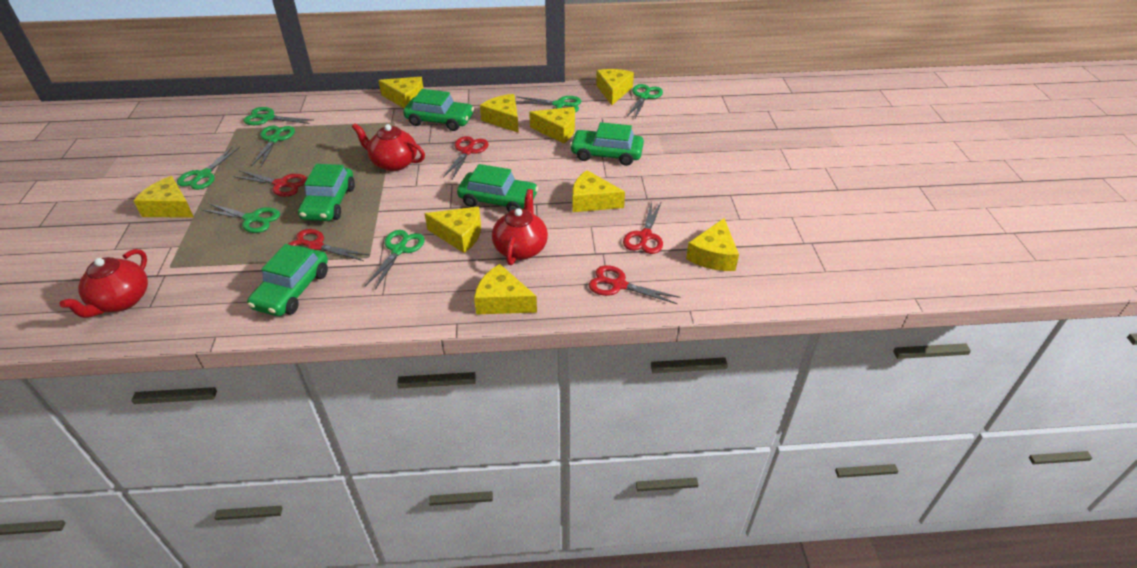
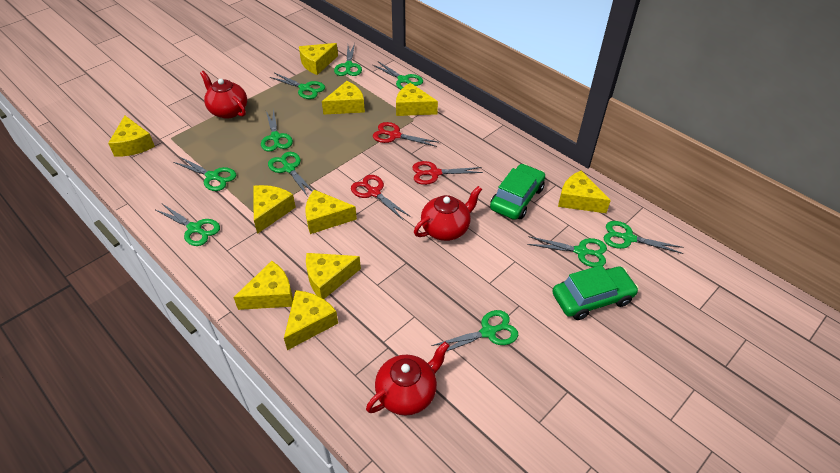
green car: [247,244,328,316] [298,164,355,221] [403,89,474,131] [457,164,538,212] [570,122,644,166] = 5 -> [490,164,545,220] [552,265,639,320] = 2
green scissors: [177,146,240,190] [202,203,280,233] [243,107,312,125] [251,126,295,166] [365,230,425,290] [515,96,581,112] [627,84,663,118] = 7 -> [156,204,220,246] [173,156,236,191] [261,109,293,152] [268,152,313,197] [270,73,325,99] [334,43,362,76] [373,61,423,90] [431,310,518,351] [527,236,607,267] [604,221,684,254] = 10
red scissors: [233,170,307,197] [288,229,369,261] [443,136,488,179] [589,265,681,304] [623,201,663,254] = 5 -> [351,175,411,221] [373,122,438,147] [412,161,483,185] = 3
yellow cheese: [133,176,194,218] [378,77,424,108] [424,207,481,253] [474,264,537,314] [480,94,519,133] [529,107,575,144] [572,170,625,212] [596,69,634,105] [686,218,739,271] = 9 -> [108,116,155,157] [233,261,293,310] [253,185,296,234] [284,290,338,350] [299,43,338,75] [305,190,357,234] [306,253,361,299] [322,81,365,115] [396,83,438,116] [558,171,611,213] = 10

